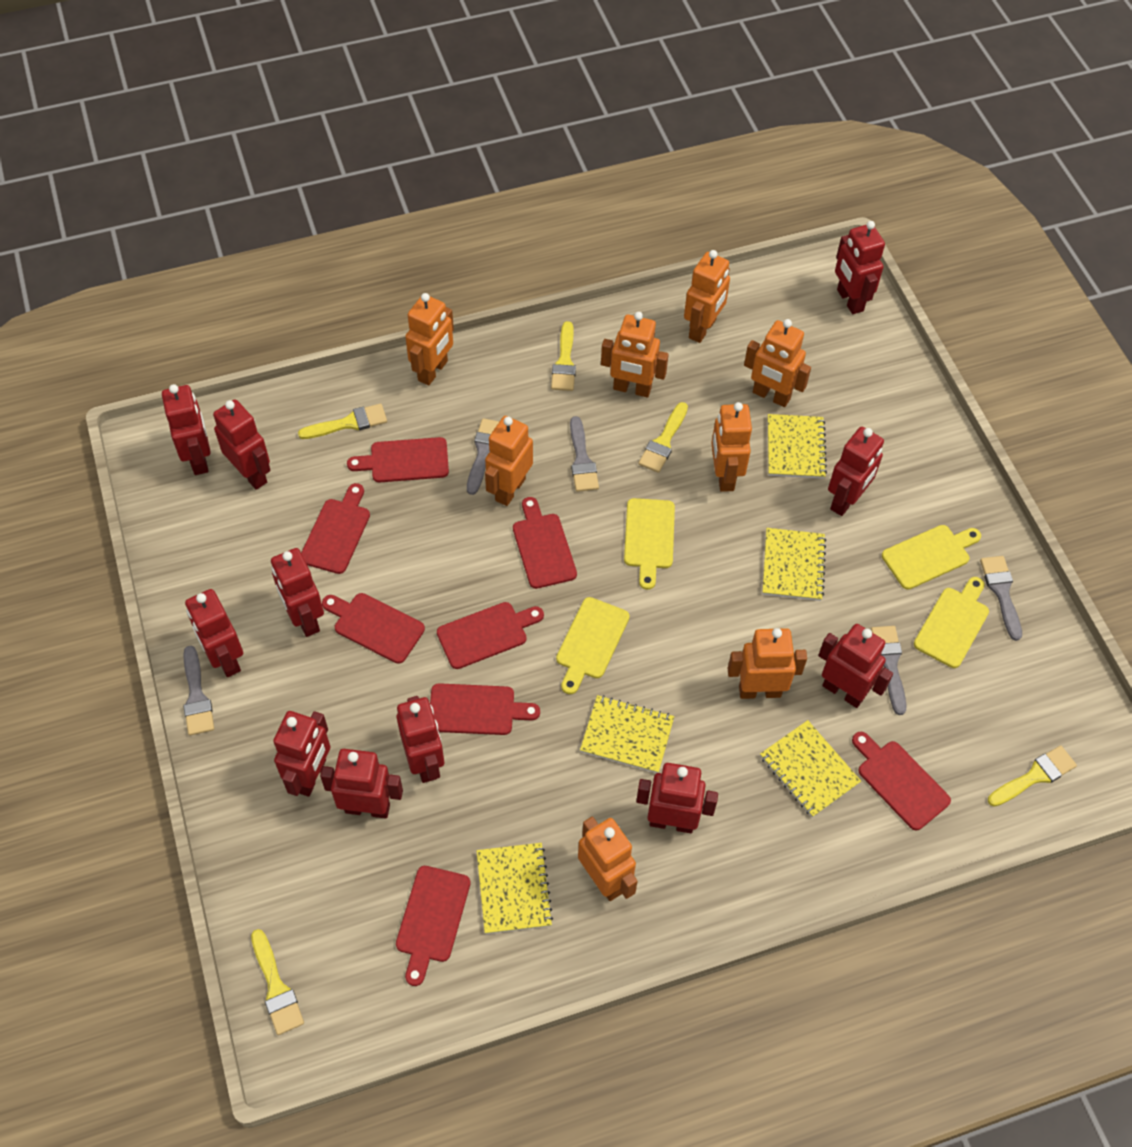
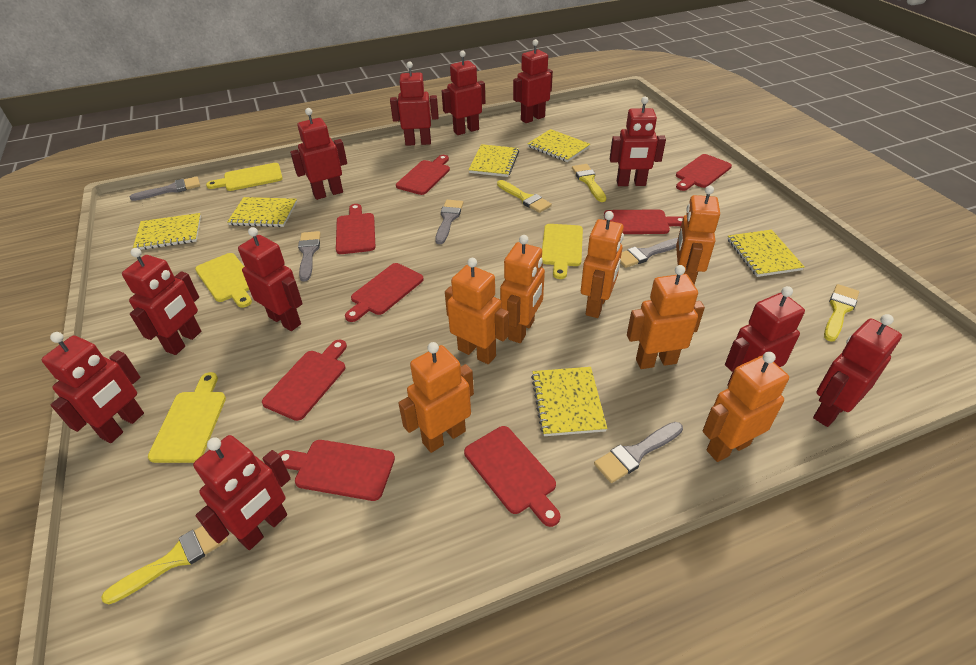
orange robot: [405,293,454,386] [485,416,533,506] [578,817,638,901] [601,312,669,397] [684,250,730,343] [711,402,752,492] [728,628,807,699] [744,319,811,407] = 8 -> [398,342,474,453] [445,258,509,364] [500,235,545,343] [581,211,624,318] [627,265,705,369] [676,185,720,285] [703,352,789,462] = 7
yellow brush: [251,929,304,1035] [298,404,387,439] [551,321,576,391] [638,402,688,473] [988,745,1077,807] = 5 -> [101,526,228,604] [497,180,552,213] [572,164,606,202] [824,284,859,342] = 4
yellow notebook: [477,843,553,934] [580,695,674,773] [760,720,861,817] [762,528,826,601] [768,414,827,479] = 5 -> [133,213,201,250] [227,197,297,227] [469,144,519,177] [527,129,590,162] [531,367,607,436] [728,229,804,277] = 6

